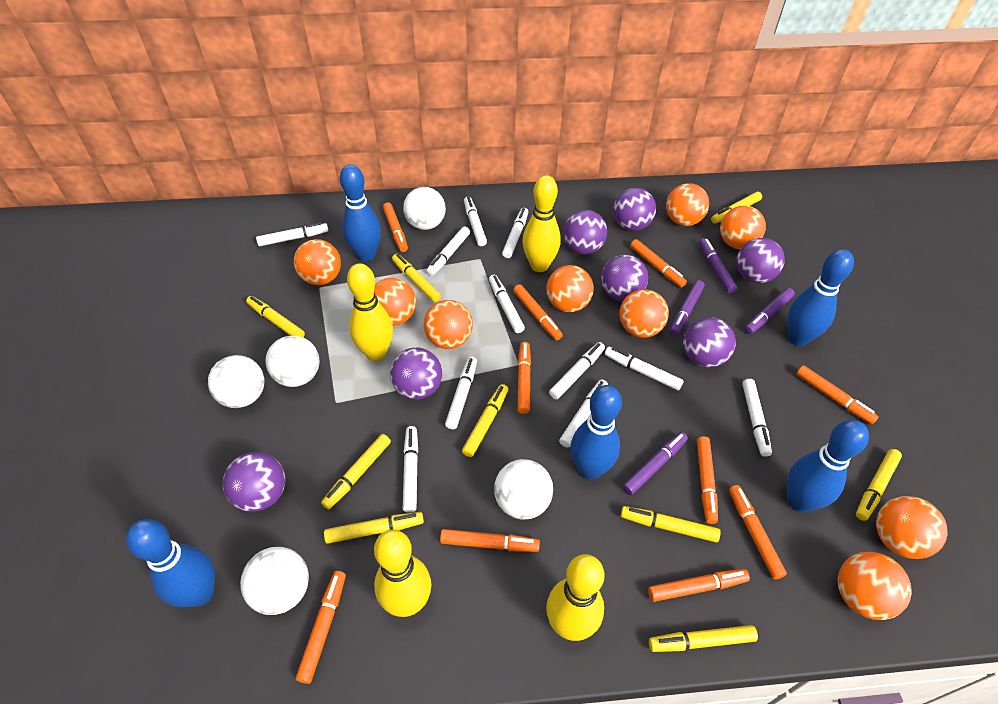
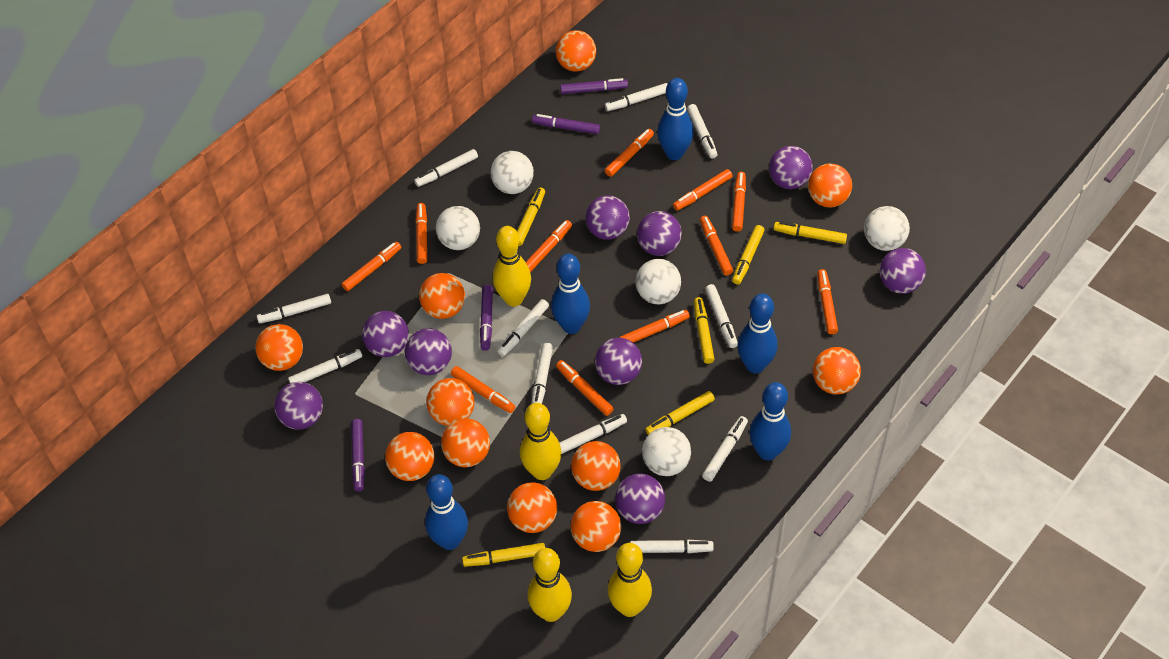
orange ball: [294,239,341,285] [374,278,416,326] [424,300,473,349] [546,265,594,312] [620,289,669,338] [666,183,709,226] [720,205,766,249] [838,552,912,620] [876,496,948,559] = 9 -> [255,324,303,371] [385,432,434,481] [419,273,465,319] [426,378,475,426] [441,418,490,467] [507,482,557,533] [556,30,596,72] [571,441,621,491] [571,501,621,552] [808,164,852,207] [813,347,861,395] = 11
orange marker: [296,571,346,684] [383,202,408,252] [440,529,540,552] [513,284,563,340] [517,342,531,414] [630,239,687,287] [648,569,750,602] [697,436,718,524] [729,485,787,579] [796,365,879,424] = 10 -> [342,242,401,291] [416,203,427,264] [451,366,515,413] [526,220,572,272] [556,360,613,416] [605,129,654,177] [619,310,690,343] [673,169,732,211] [700,216,733,276] [732,172,746,232] [817,269,838,334] = 11
purple ball: [223,452,285,512] [390,348,442,400] [564,210,607,254] [601,255,648,301] [613,188,656,231] [683,317,736,367] [736,238,785,283] = 7 -> [274,382,323,430] [362,311,409,357] [405,328,452,375] [585,195,630,240] [595,338,642,385] [615,474,665,524] [637,211,682,256] [769,146,813,189] [879,248,926,294] = 9
yellow marker: [246,296,305,337] [321,434,391,509] [324,512,424,544] [392,254,441,302] [462,384,509,457] [621,506,721,542] [649,625,758,652] [711,192,762,224] [856,449,902,521] = 9 -> [462,543,545,567] [517,188,545,246] [645,391,715,435] [694,297,714,364] [732,225,765,285] [774,221,847,244] = 6

